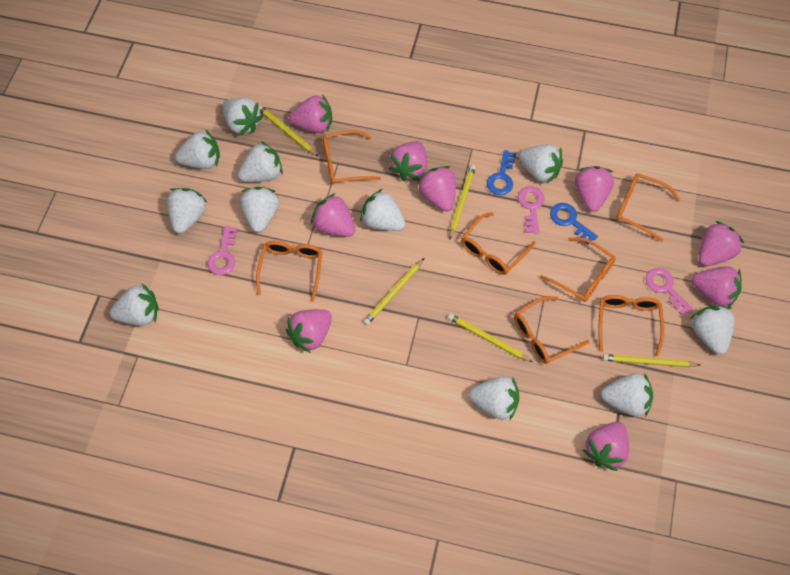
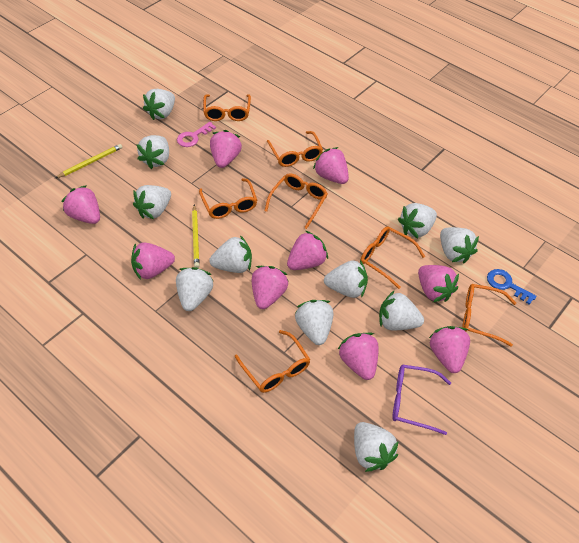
blue key: [487,150,516,195] [550,203,598,245] = 2 -> [487,269,537,305] = 1
pink key: [207,226,238,275] [518,186,544,234] [646,268,693,316] = 3 -> [177,122,216,147] = 1
purple glasses: none = 0 -> [392,364,451,435] = 1
yellow pencil: [259,105,319,157] [363,258,424,325] [448,314,533,362] [449,165,476,239] [603,354,700,367] = 5 -> [55,144,123,178] [192,205,200,268] = 2

